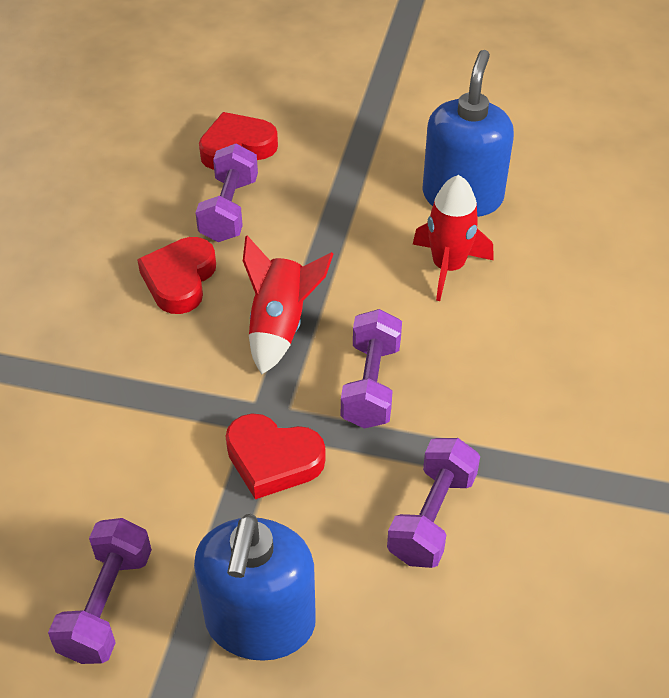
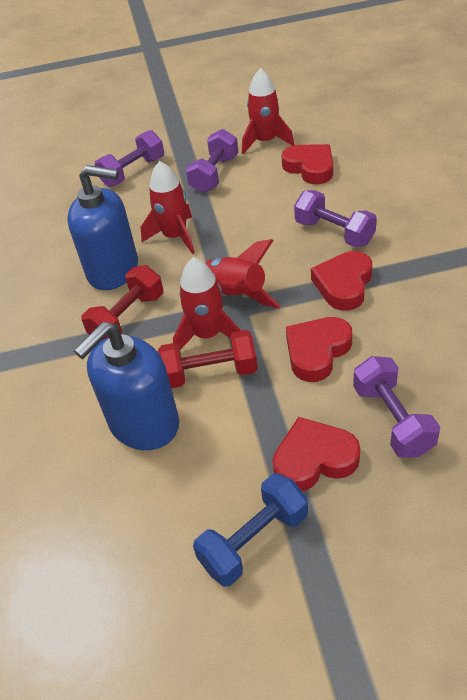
blue dumbbell: none = 0 -> [193,473,308,587] = 1
red dumbbell: none = 0 -> [82,265,163,341] [158,330,258,388] = 2
red heart: [137,237,216,314] [199,112,278,170] [225,413,325,499] = 3 -> [273,417,360,491] [281,144,333,184] [286,317,353,382] [311,251,372,311] = 4
red rocket: [243,235,333,374] [412,175,494,301] = 2 -> [141,161,195,254] [173,257,241,350] [205,239,281,308] [242,68,294,154] = 4

